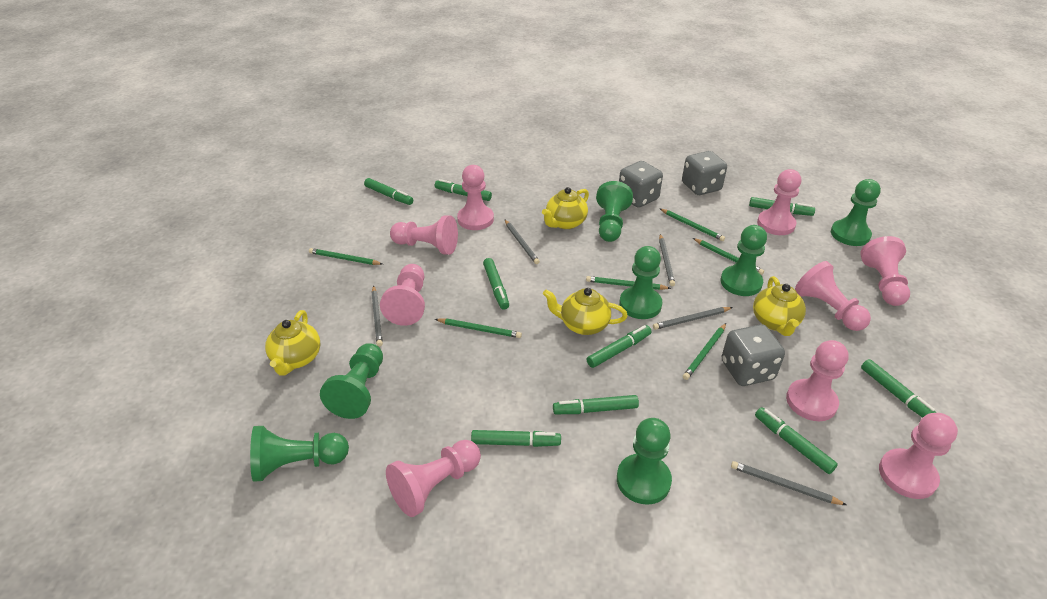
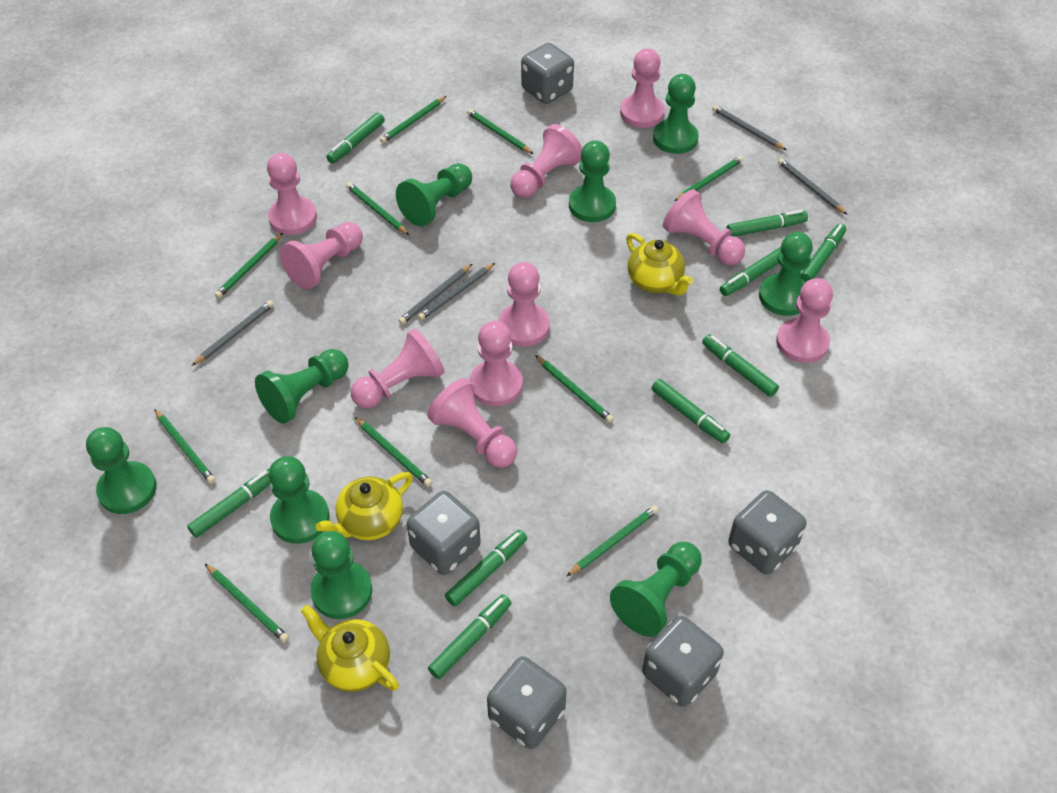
green pawn: [250,426,349,482] [320,343,383,419] [596,181,633,242] [617,418,672,505] [619,246,662,319] [721,225,767,296] [831,179,881,246] = 7 -> [86,427,157,514] [255,349,349,424] [269,456,330,544] [310,531,372,619] [396,163,472,227] [569,140,616,222] [610,542,702,637] [653,74,698,154] [759,232,813,316] = 9
green pencil: [309,248,383,265] [435,318,522,338] [586,276,671,290] [659,208,725,241] [683,323,726,380] [693,238,764,275] = 6 -> [154,409,216,484] [205,564,289,643] [215,233,283,298] [346,182,409,235] [355,417,432,487] [380,96,446,143] [467,109,534,154] [535,355,614,423] [567,505,659,576] [674,156,743,201] = 10
grey dice: [619,161,663,208] [682,151,727,195] [722,324,785,386] = 3 -> [407,491,481,575] [487,656,567,749] [521,43,574,104] [642,616,724,707] [728,490,807,574] = 5
pink pawn: [380,264,425,326] [386,440,481,517] [390,215,458,255] [457,165,494,230] [757,169,801,235] [786,340,849,421] [795,261,871,331] [860,236,910,306] [879,413,958,499] = 9 -> [267,153,317,235] [280,222,363,290] [351,329,445,408] [427,378,517,468] [469,321,523,407] [498,262,550,347] [510,124,582,198] [620,49,665,128] [663,189,745,265] [776,278,833,363] = 10
yellow teapot: [265,310,320,376] [542,187,589,229] [543,288,628,335] [753,276,806,336] = 4 -> [301,605,399,692] [316,472,413,540] [626,233,693,295] = 3

